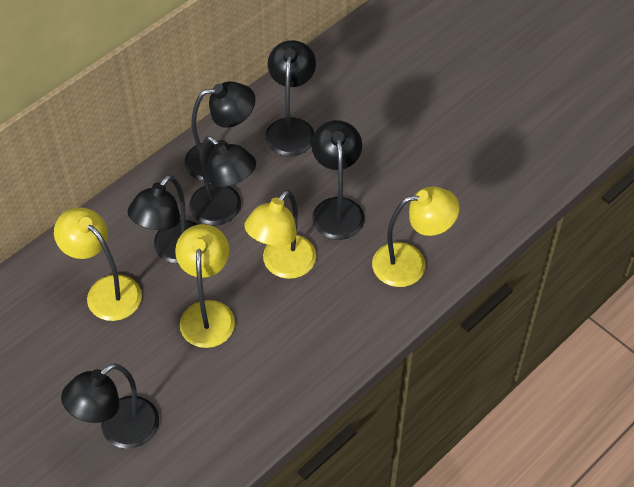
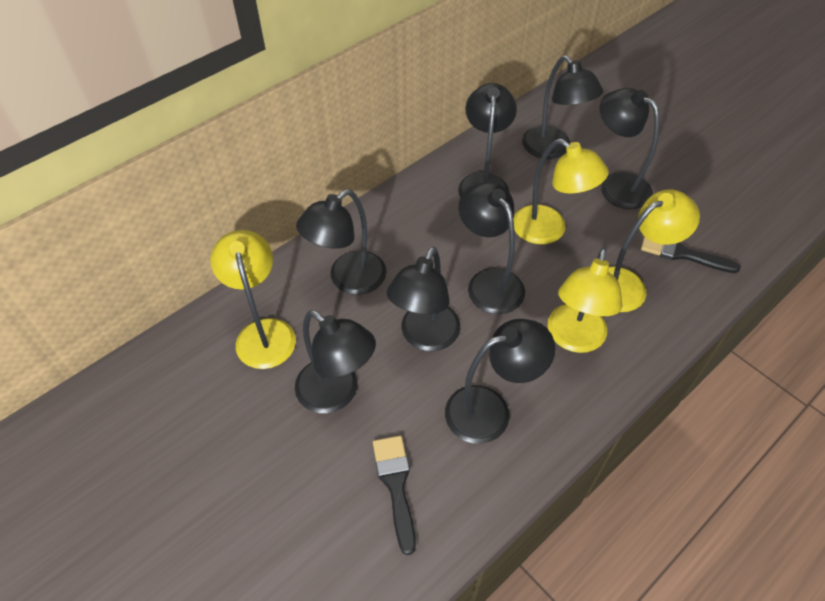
black brush: none = 0 -> [373,436,416,555] [641,236,741,273] = 2
black lamp: [61,363,159,449] [128,175,198,264] [185,81,255,181] [189,136,256,225] [265,40,316,156] [311,120,364,240] = 6 -> [295,310,376,413] [296,189,386,295] [387,247,460,351] [445,319,555,444] [458,83,517,198] [459,182,525,314] [522,55,603,159] [600,88,660,209] = 8

